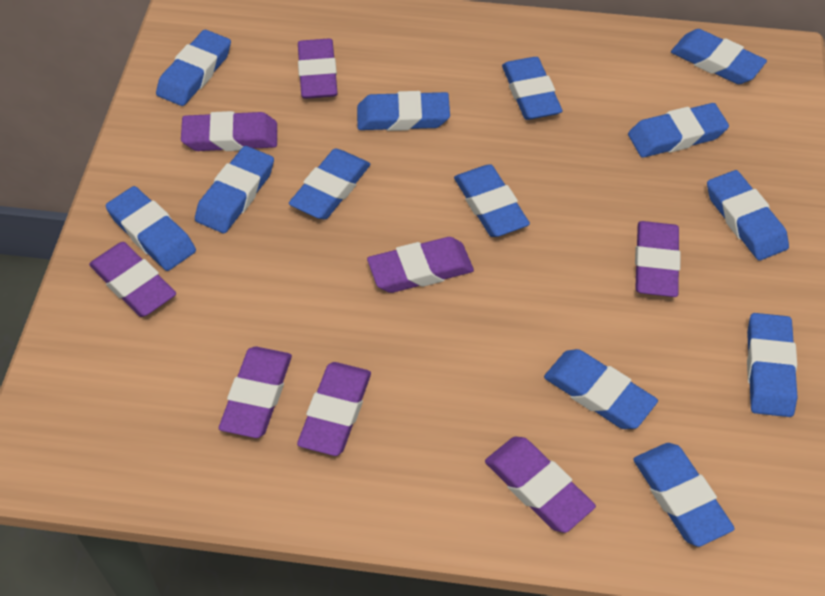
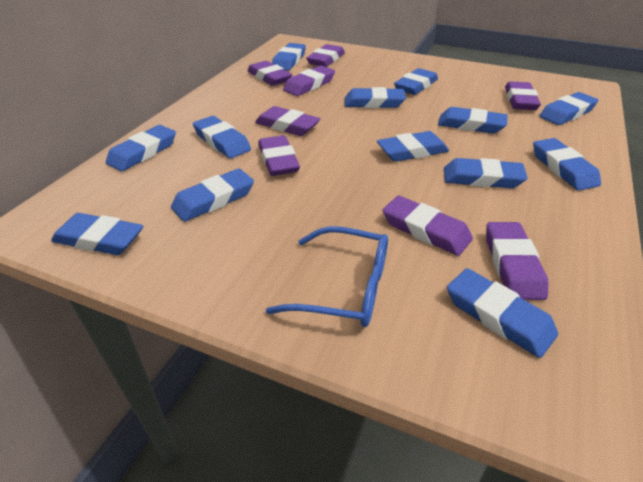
blue glasses: none = 0 -> [266,226,388,327] = 1

